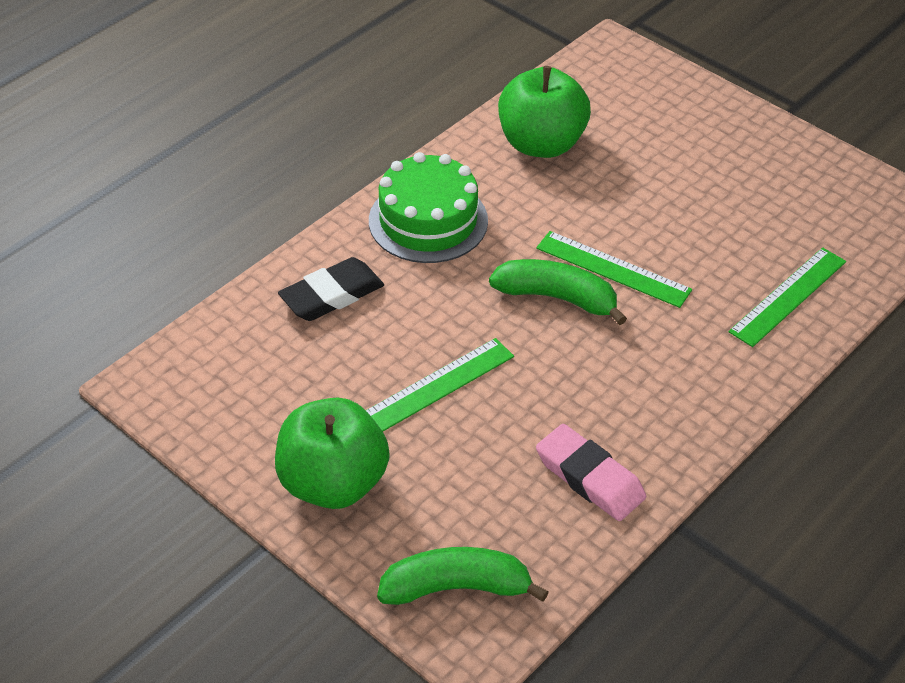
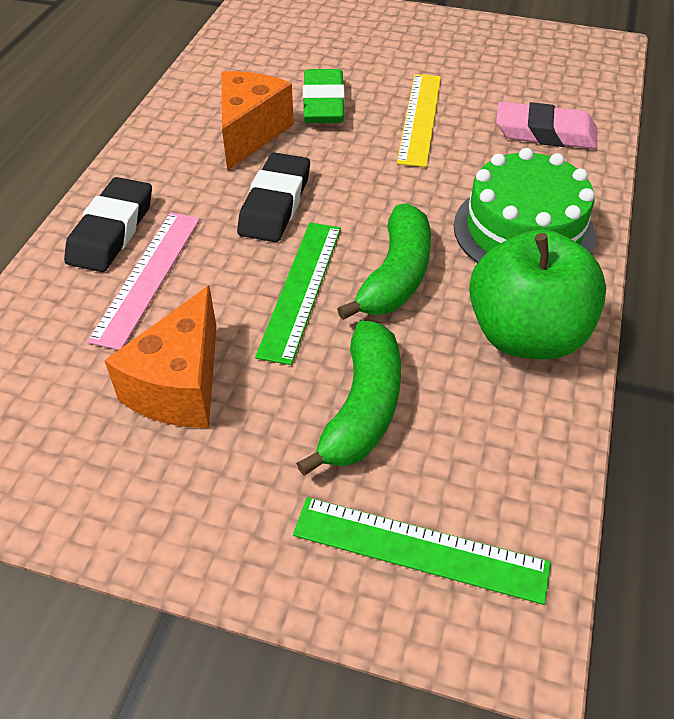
black eraser: [278,257,384,321] = 1 -> [64,177,152,272] [237,152,310,242] = 2
green apple: [275,398,390,509] [498,66,591,158] = 2 -> [469,230,606,359] = 1
green eraser: none = 0 -> [303,69,345,123] = 1
green ruler: [366,338,514,431] [536,231,692,308] [729,247,846,347] = 3 -> [255,223,341,365] [293,497,551,605] = 2
orange cheese: none = 0 -> [104,286,217,428] [222,71,294,171] = 2
pink ruler: none = 0 -> [87,212,200,350] = 1
yellow ruler: none = 0 -> [397,74,441,167] = 1

